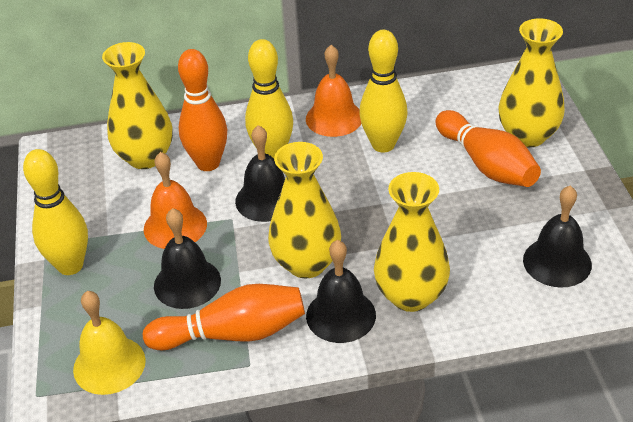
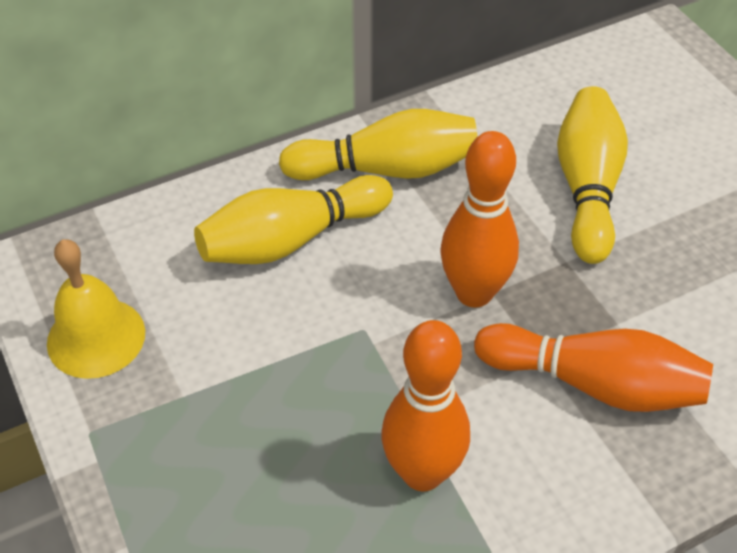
black bell: [154,208,221,309] [235,125,285,222] [306,240,376,343] [523,186,592,287] = 4 -> none = 0
orange bell: [144,152,207,249] [306,45,361,137] = 2 -> none = 0
yellow vase: [102,42,173,169] [268,142,341,278] [374,172,450,312] [498,18,565,147] = 4 -> none = 0

